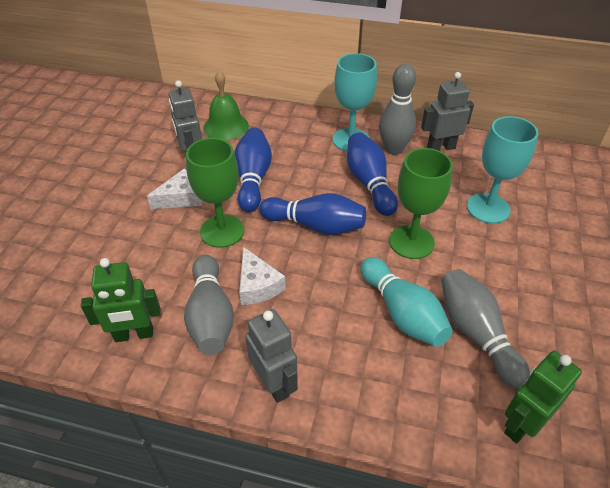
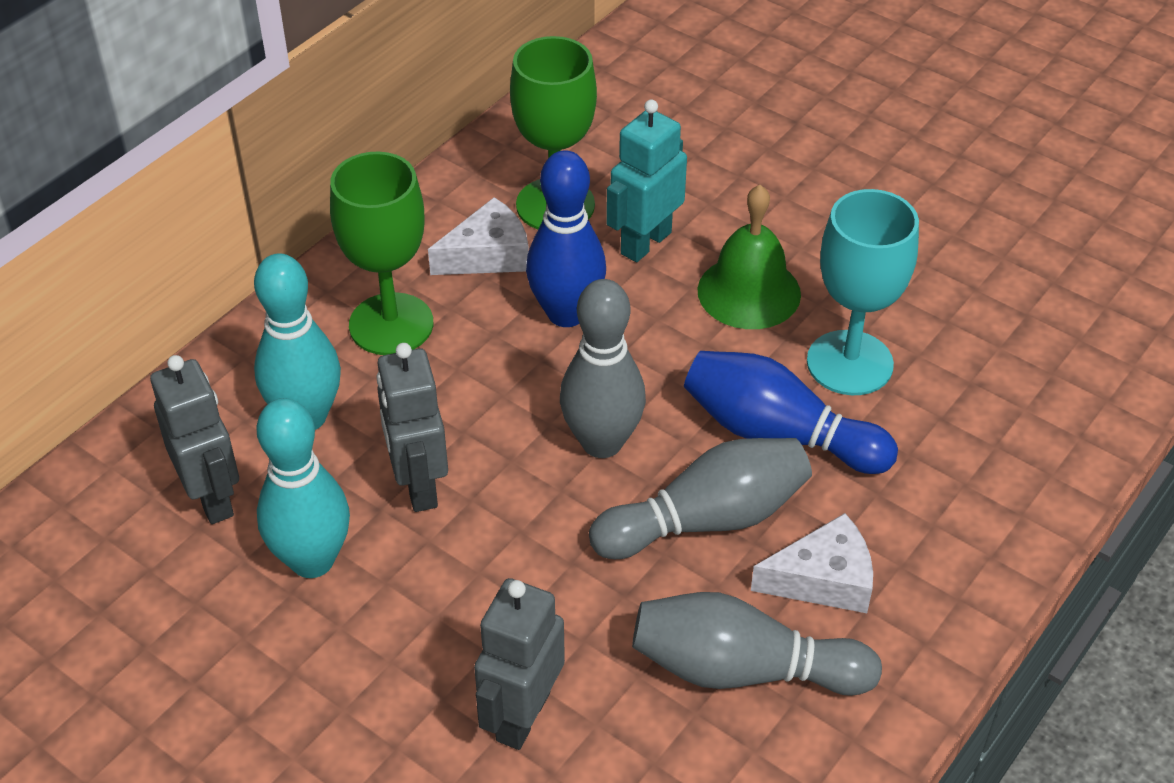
blue bowling pin: [234,128,272,212] [259,193,366,235] [347,132,398,216] = 3 -> [526,151,606,327] [684,351,898,474] = 2
green robot: [81,258,161,342] [504,351,582,443] = 2 -> none = 0
turquoise bowling pin: [361,257,453,347] = 1 -> [254,253,341,430] [257,398,350,578] = 2
turquoise goblet: [333,53,377,151] [467,116,538,224] = 2 -> [807,189,919,395] = 1
turquoise robot: none = 0 -> [606,99,687,262] = 1

